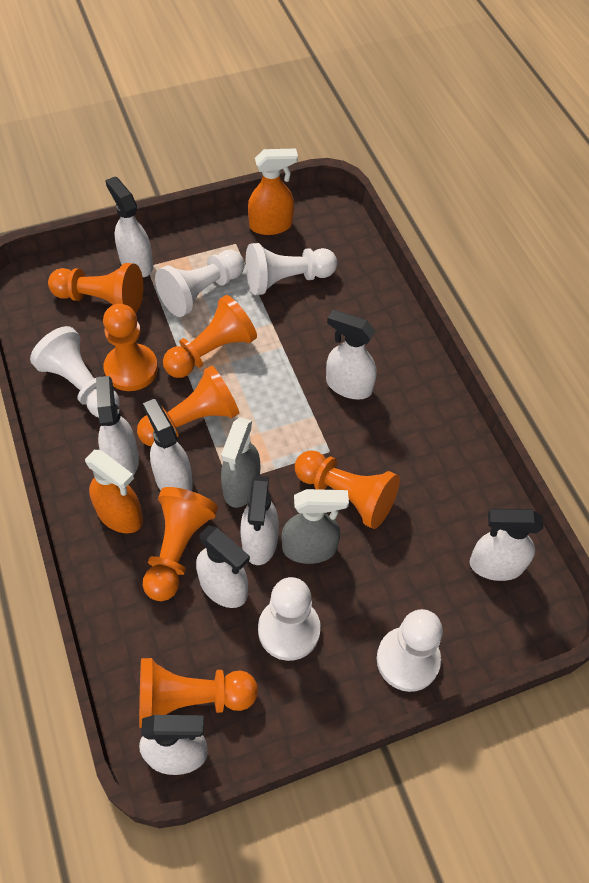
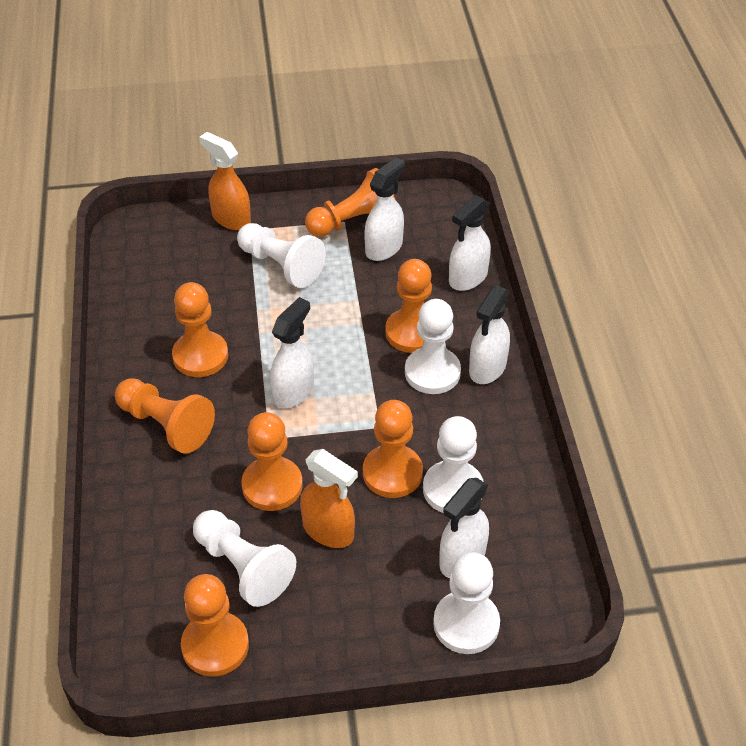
grey spray bottle: [221,417,260,508] [282,489,349,564] = 2 -> none = 0
white spray bottle: [96,376,139,475] [105,176,153,277] [139,715,208,775] [143,398,193,491] [196,525,250,608] [240,476,279,565] [326,310,377,399] [470,508,543,581] = 8 -> [270,297,314,408] [364,157,405,261] [439,478,489,578] [449,195,491,291] [469,285,510,384] = 5

